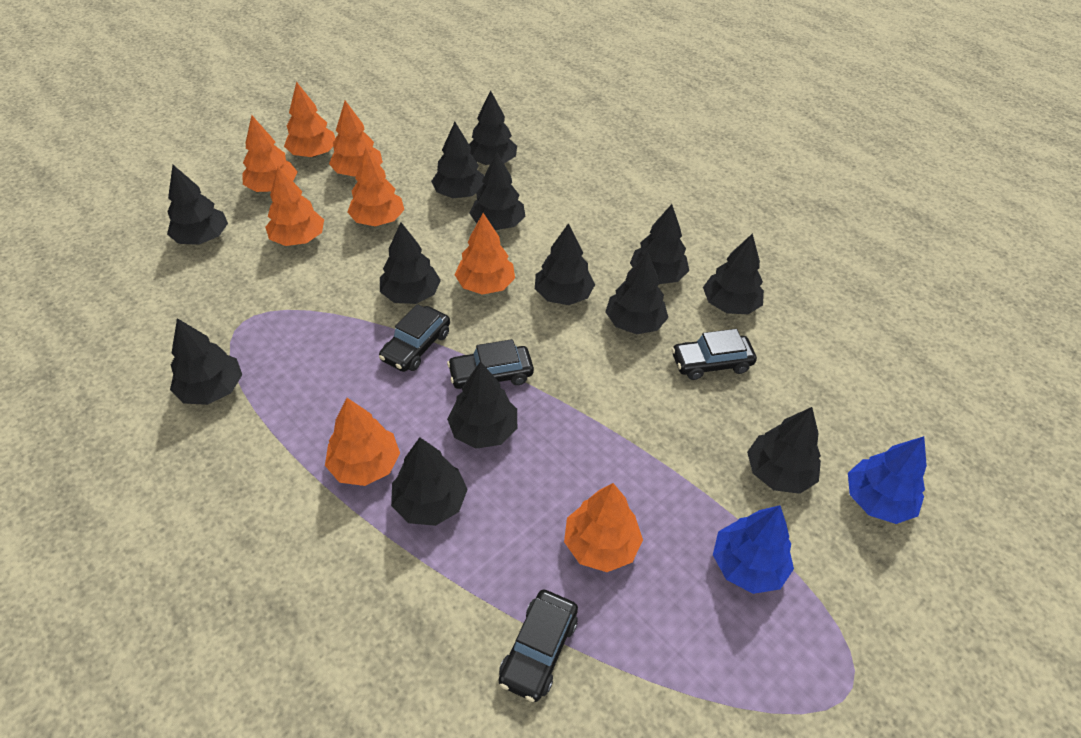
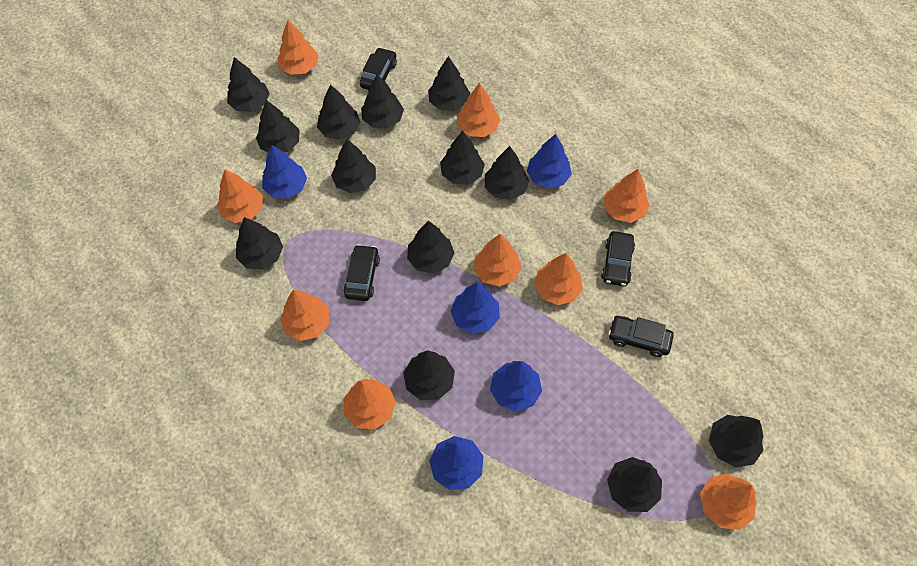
blue tree: [713,505,794,594] [848,436,927,524] = 2 -> [262,145,307,199] [429,436,483,490] [451,282,500,334] [490,361,542,412] [527,134,572,188] = 5
orange tree: [242,115,298,192] [265,166,324,246] [284,82,335,157] [325,398,400,486] [329,101,383,177] [347,148,404,226] [455,213,515,295] [564,483,643,572] = 8 -> [217,169,263,223] [277,20,319,75] [280,290,329,341] [344,379,396,429] [457,83,500,137] [474,234,522,286] [534,253,583,305] [604,169,650,223] [700,473,757,530] = 9

